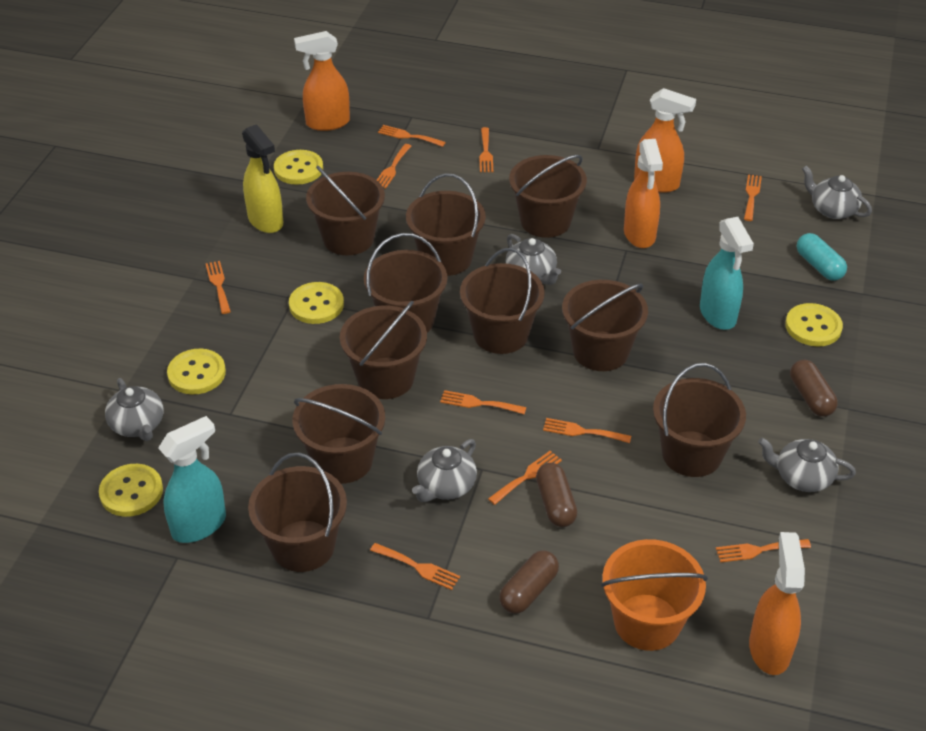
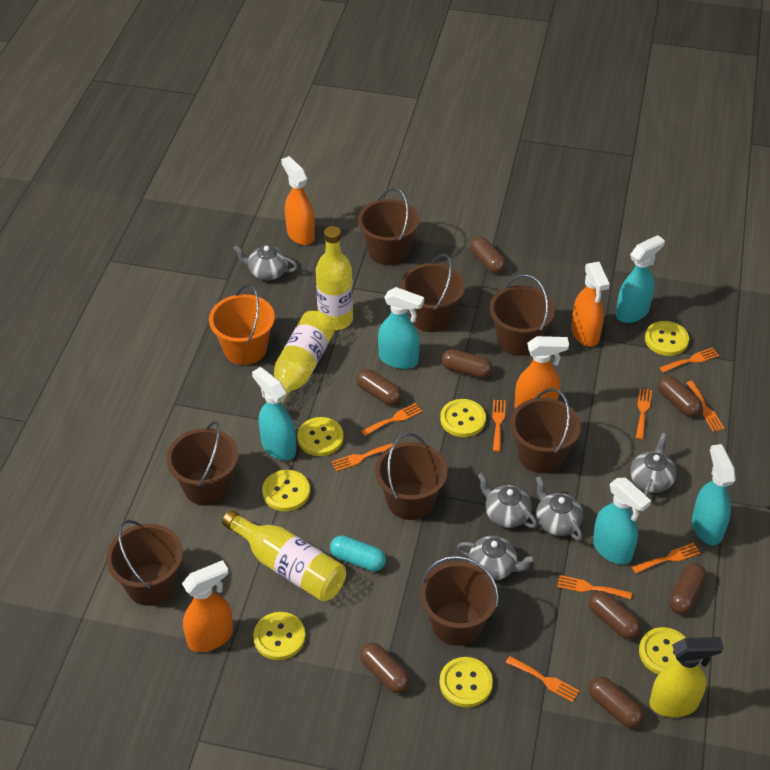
brown bucket: [248,452,347,572] [293,384,385,484] [306,165,385,255] [340,301,427,399] [364,233,448,333] [406,173,486,276] [460,248,545,354] [509,155,587,238] [562,280,648,371] [653,363,746,477] = 10 -> [106,520,183,606] [166,421,238,506] [358,188,419,265] [375,433,448,520] [401,254,465,332] [420,556,499,646] [489,274,555,356] [510,388,581,473] = 8
brown capsule: [499,550,559,614] [536,463,577,527] [790,360,838,417] = 3 -> [356,369,402,406] [360,643,411,693] [441,349,493,378] [470,237,506,274] [589,591,641,639] [589,676,644,728] [658,376,702,417] [669,563,707,615] = 8
orange fork: [206,261,231,314] [370,543,460,590] [377,144,411,189] [378,125,446,147] [440,390,526,414] [479,127,493,172] [488,451,562,505] [543,418,631,443] [716,539,811,562] [744,174,762,221] = 10 -> [332,443,393,472] [361,403,423,436] [492,400,506,452] [506,656,579,702] [557,575,632,600] [632,543,700,573] [636,388,652,439] [660,347,719,373] [687,381,725,432] = 9
turquoise spray bottle: [158,416,226,543] [700,217,754,330] = 2 -> [252,367,296,460] [378,287,424,369] [593,478,651,565] [616,235,665,323] [692,444,736,545] = 5
yellow bottle: none = 0 -> [222,510,346,602] [264,311,335,404] [316,226,353,330] = 3
yellow button: [99,464,163,517] [167,349,226,394] [274,150,323,185] [289,282,344,324] [785,303,843,347] = 5 -> [253,612,305,660] [262,470,310,511] [297,417,344,456] [439,657,493,707] [440,399,486,437] [639,627,686,675] [645,321,689,356] = 7

